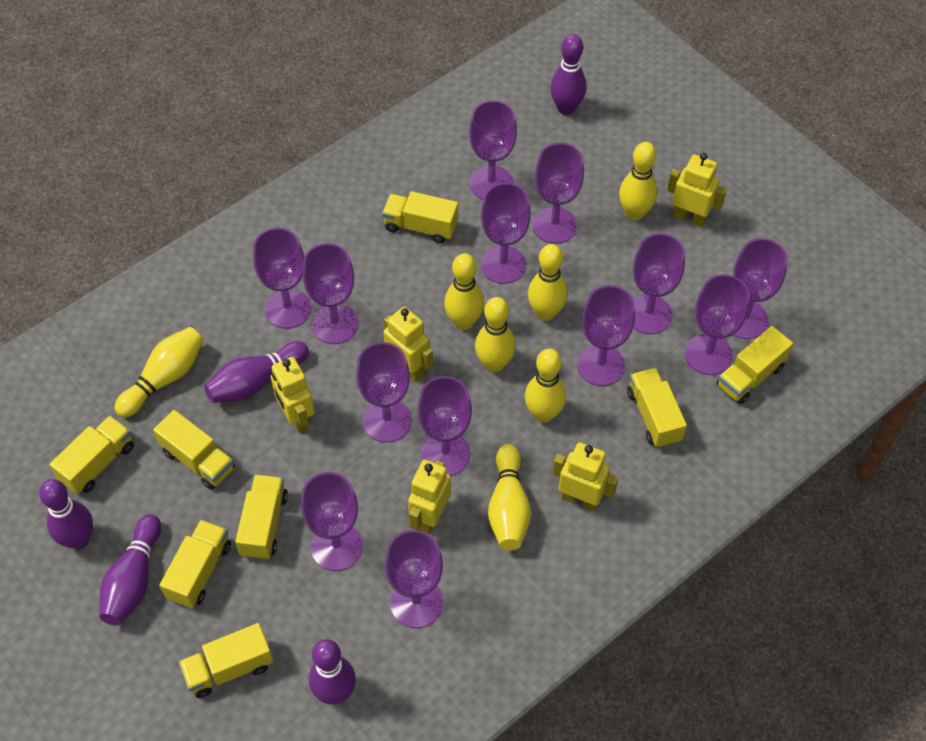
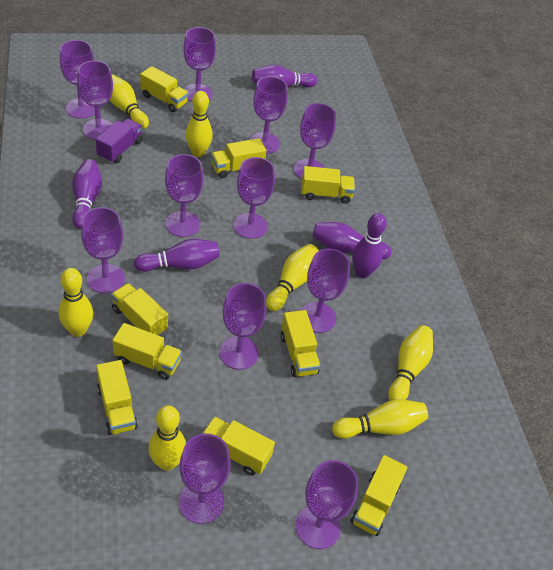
purple goblet: [253,228,312,329] [301,472,363,571] [302,243,359,344] [356,342,412,443] [385,530,443,628] [418,376,472,476] [469,100,517,200] [481,183,531,284] [532,143,584,244] [577,285,635,386] [633,233,685,334] [685,274,750,375] [733,238,788,339] = 13 -> [60,40,95,119] [77,61,113,140] [81,207,125,294] [165,154,203,237] [179,433,231,524] [183,27,216,102] [219,283,267,370] [233,157,275,239] [250,76,288,154] [294,103,336,179] [296,460,358,549] [300,249,350,333] = 12
purple truck: none = 0 -> [96,119,143,163] = 1
yellow robot: [271,357,315,433] [383,307,433,382] [408,460,451,534] [553,442,618,512] [667,153,727,227] = 5 -> none = 0
yellow truck: [49,416,134,494] [153,410,235,490] [159,520,231,608] [179,623,273,698] [235,475,288,560] [382,191,458,244] [627,368,687,448] [716,326,793,404] = 8 -> [96,360,138,435] [111,283,168,336] [112,323,182,380] [140,66,189,112] [202,416,275,475] [211,138,266,179] [281,310,321,377] [301,166,355,204] [350,455,407,536] = 9

